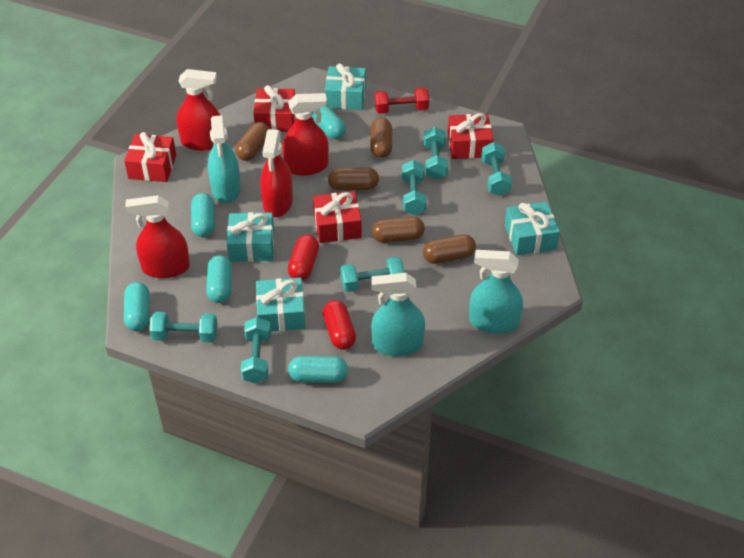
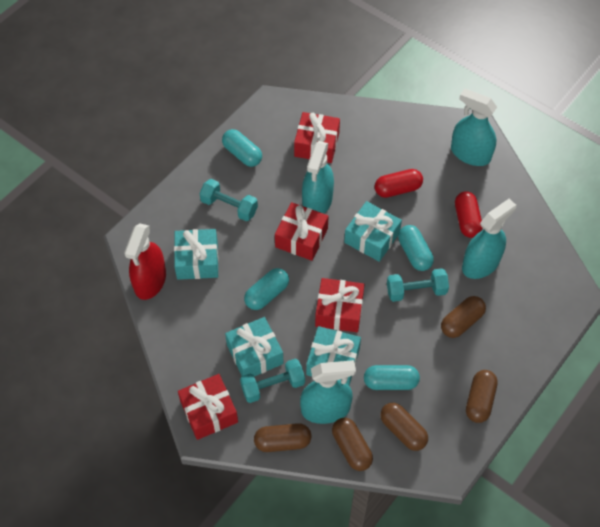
red dumbbell: [375,87,429,114] = 1 -> none = 0
red spray bottle: [125,195,190,278] [177,69,221,151] [260,129,293,217] [282,93,329,176] = 4 -> [124,223,166,300] = 1
turquoise capsule: [124,282,150,331] [191,193,215,237] [206,255,232,303] [288,356,348,383] [312,105,346,139] = 5 -> [222,129,262,167] [244,268,289,310] [364,365,420,390] [398,225,434,271] = 4
turquoise dumbbell: [149,312,217,343] [241,317,271,383] [341,257,405,292] [402,160,426,215] [423,127,448,180] [481,142,512,196] = 6 -> [199,179,258,221] [240,359,305,403] [387,268,449,302] = 3
turquoise spray bottle: [208,115,241,203] [371,273,425,356] [469,250,523,334] = 3 -> [300,360,356,424] [302,141,334,214] [451,88,497,166] [462,199,516,279] = 4

